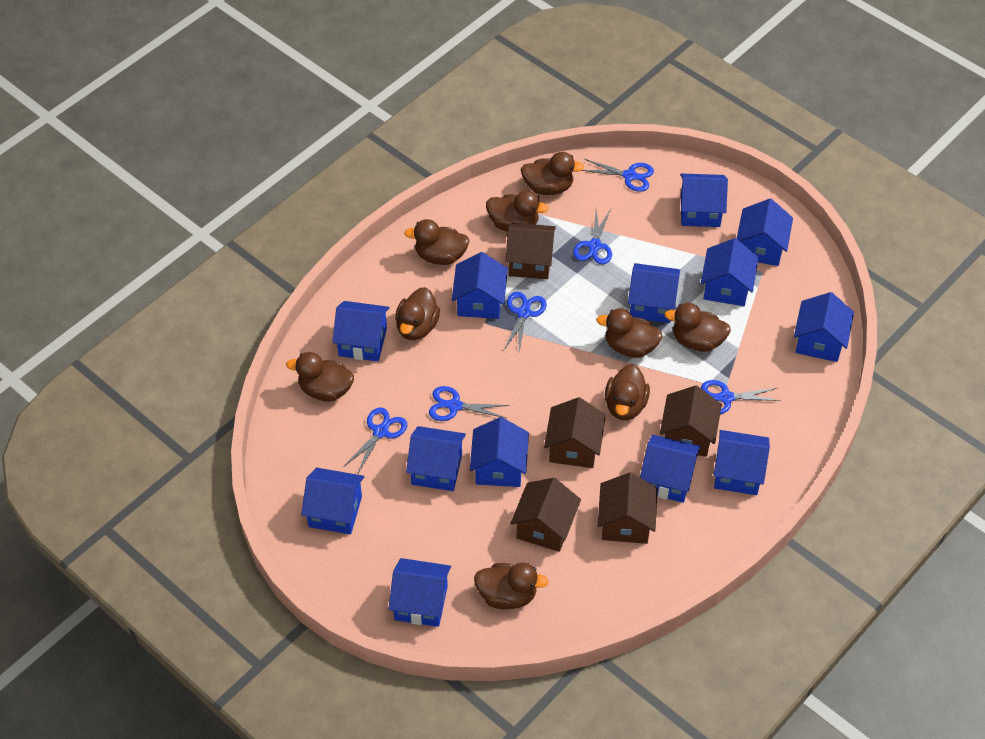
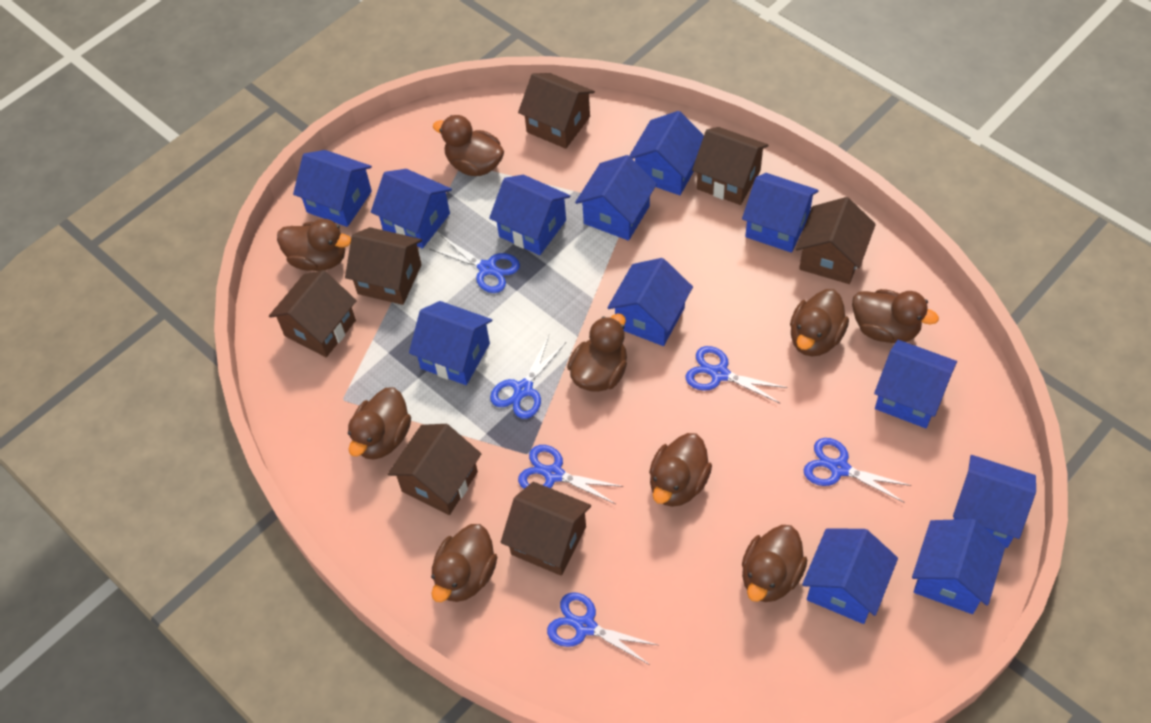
blue house: [301,468,364,534] [332,301,389,361] [389,558,451,627] [406,426,466,491] [452,252,508,319] [470,417,529,487] [628,263,680,323] [640,435,700,503] [680,173,728,227] [701,238,759,306] [713,430,770,495] [737,199,793,266] [794,292,854,362] = 13 -> [293,150,372,227] [371,169,452,249] [409,301,492,385] [489,175,571,255] [575,155,657,241] [607,258,693,346] [629,111,704,195] [742,173,819,253] [802,528,898,624] [874,340,957,428] [912,519,1005,614] [953,455,1036,548] = 12
brown house: [505,223,556,279] [511,478,581,552] [544,397,606,468] [598,472,658,544] [660,386,722,457] = 5 -> [269,270,357,357] [345,227,422,305] [388,424,481,515] [501,482,591,576] [518,73,595,149] [692,127,769,205] [796,197,876,284] = 7

